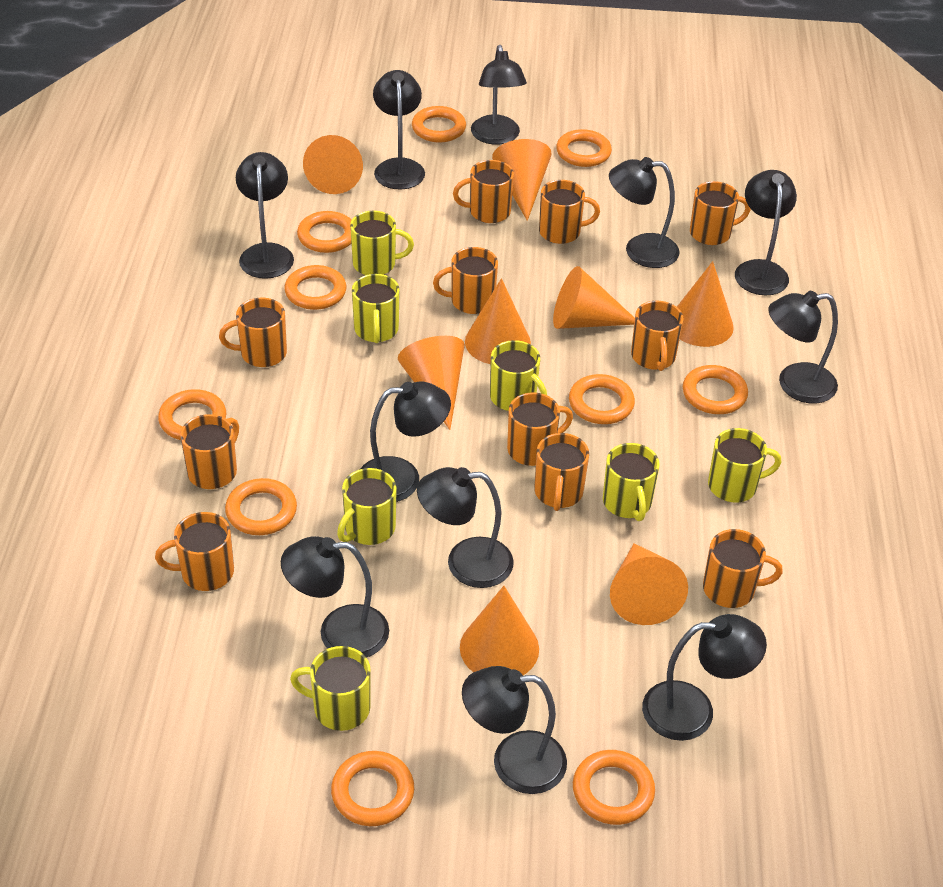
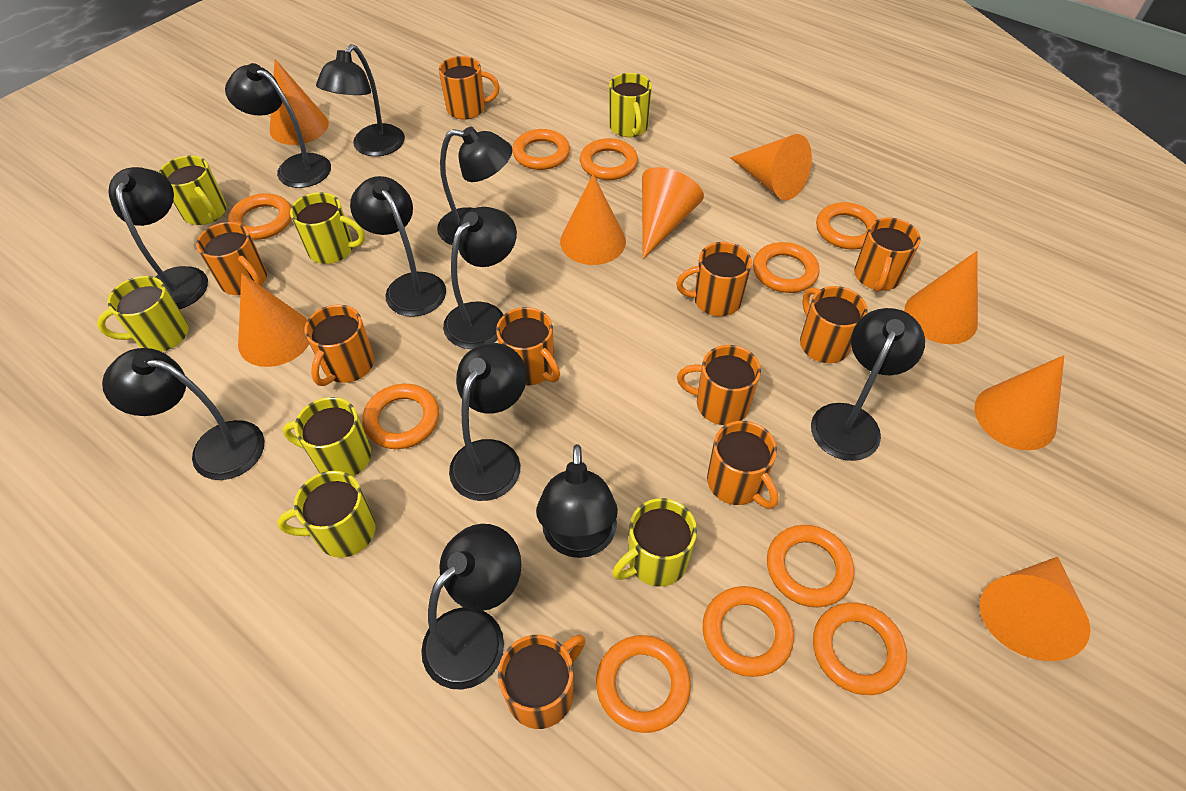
orange mug: [155,512,234,591] [180,414,239,489] [219,298,287,367] [433,247,498,314] [453,160,514,223] [507,392,573,466] [535,433,589,511] [539,180,600,244] [631,301,684,371] [690,181,751,245] [703,529,783,608] = 11 -> [196,222,267,295] [305,305,374,386] [439,56,500,120] [496,307,560,386] [498,635,586,729] [676,242,752,316] [677,345,761,425] [707,421,778,509] [800,286,868,363] [854,218,921,292] = 10

